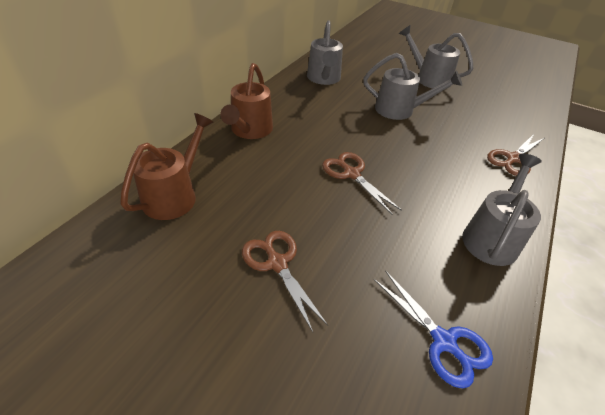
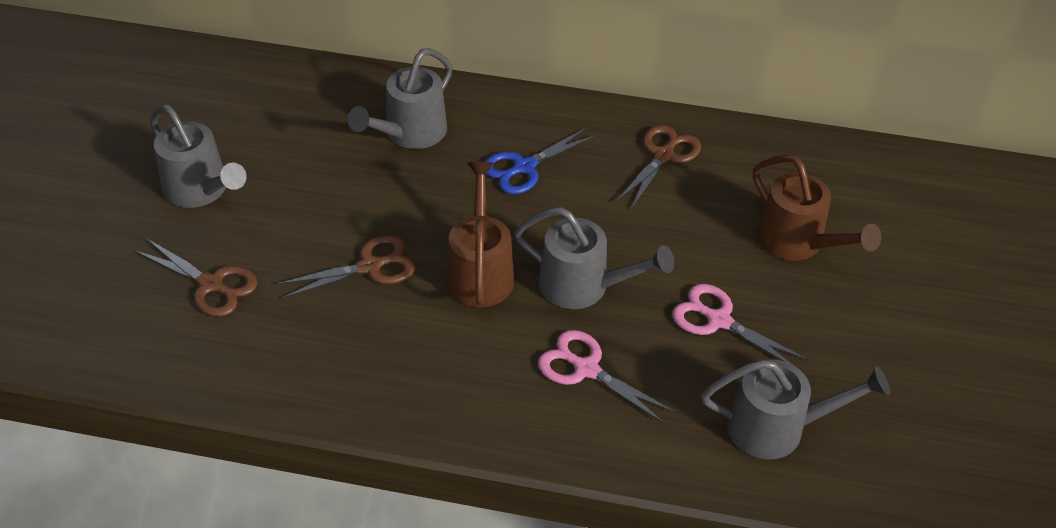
pink scissors: none = 0 -> [538,330,676,424] [672,284,809,365] = 2

